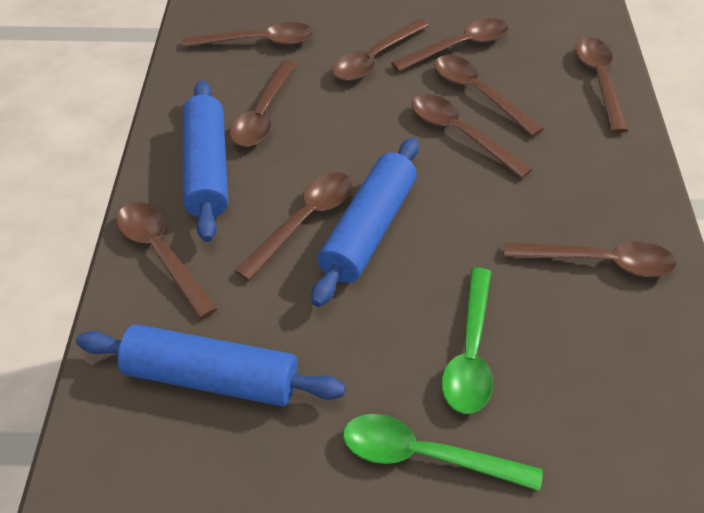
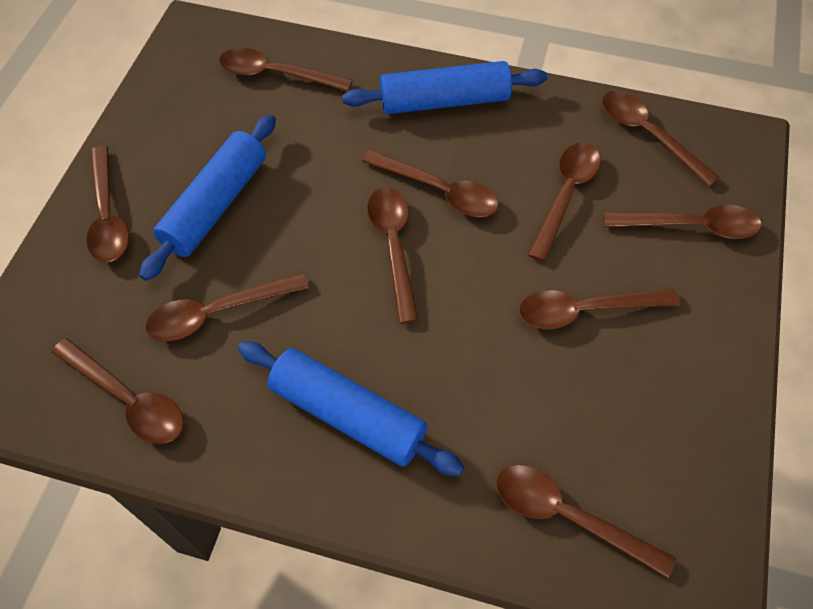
brown spoon: [116,202,218,319] [182,22,314,48] [230,60,297,147] [235,172,352,281] [332,19,429,81] [391,18,508,72] [412,94,533,179] [434,55,543,137] [504,241,677,277] [575,37,628,133] = 10 -> [52,338,184,444] [86,146,129,262] [146,273,309,341] [219,48,352,92] [362,150,499,217] [367,187,419,324] [496,465,676,578] [519,289,680,329] [528,142,601,262] [602,91,720,187] [603,205,761,239] = 11
green spoon: [343,414,543,491] [442,267,493,414] = 2 -> none = 0

